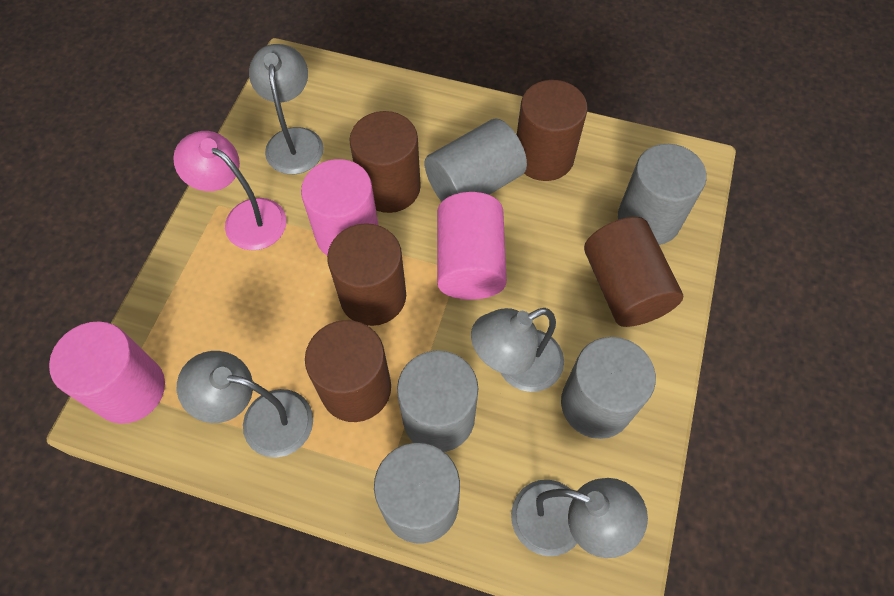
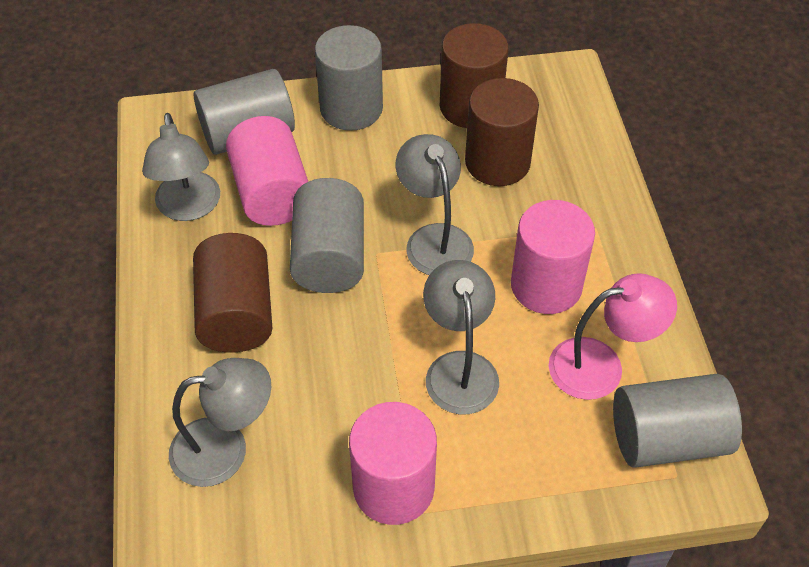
brown cylinder: [305,320,391,422] [327,223,406,326] [349,111,421,213] [517,80,588,181] [584,217,683,327] = 5 -> [193,233,272,353] [440,23,508,128] [465,78,539,186] = 3
grey cylinder: [374,443,460,544] [397,350,478,452] [424,119,527,202] [561,337,656,439] [618,144,707,245] = 5 -> [194,69,295,155] [290,178,364,293] [315,25,383,131] [613,374,742,468] = 4

